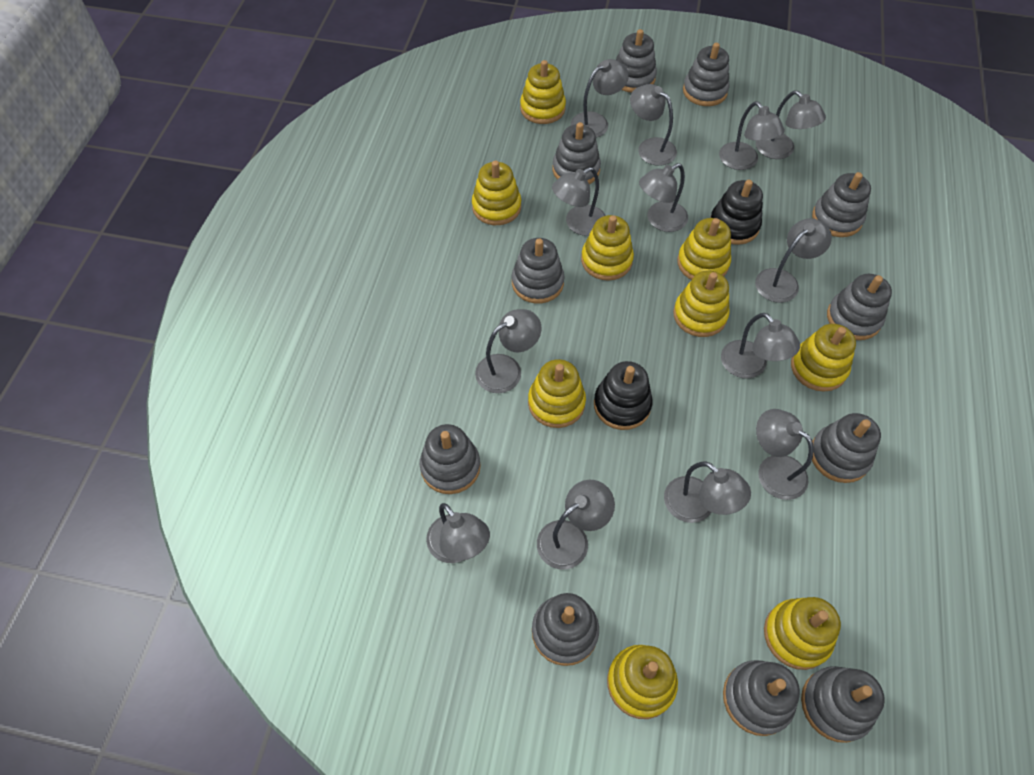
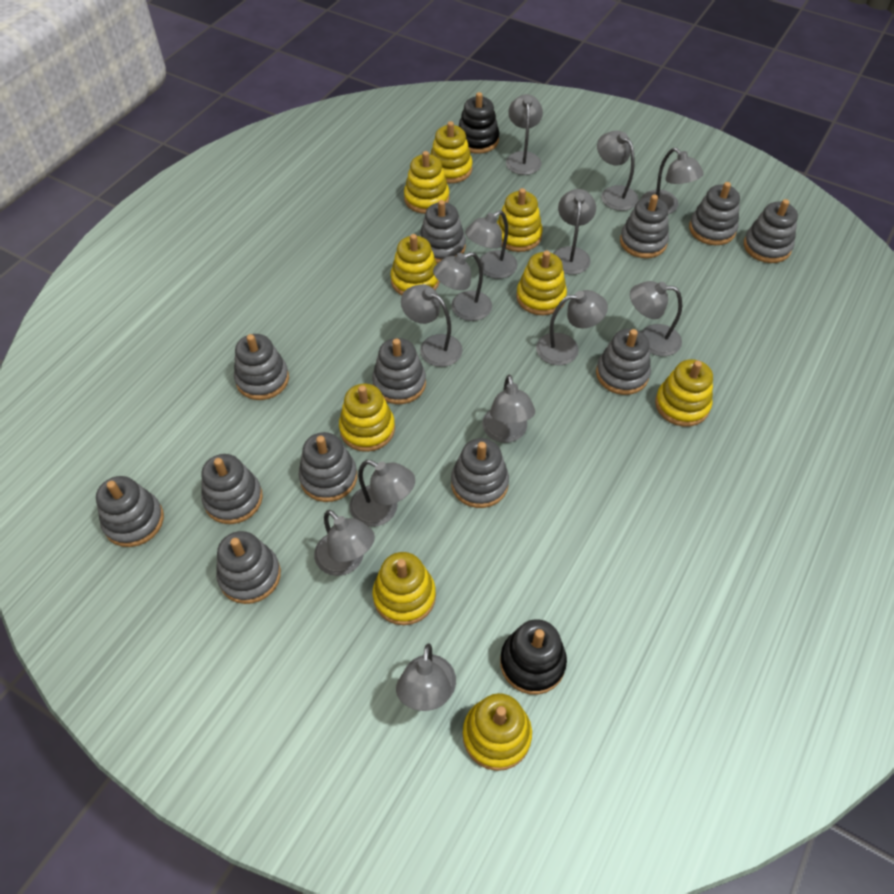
grey stacking toy: [420,424,481,494] [512,238,564,304] [532,593,599,666] [552,122,601,184] [616,29,657,93] [683,43,729,106] [723,660,800,736] [801,666,885,743] [812,172,871,237] [812,413,881,483] [827,274,892,340] = 11 -> [96,476,164,547] [201,454,263,524] [216,531,281,604] [234,334,289,400] [298,432,357,502] [372,338,426,404] [419,200,466,263] [451,438,509,508] [596,329,651,395] [620,195,669,258] [689,182,740,245] [744,199,798,263] = 12

